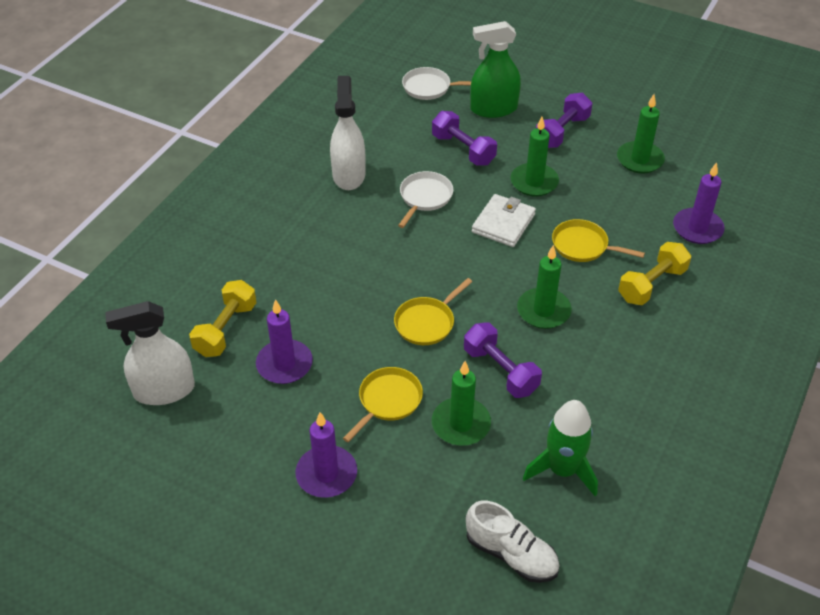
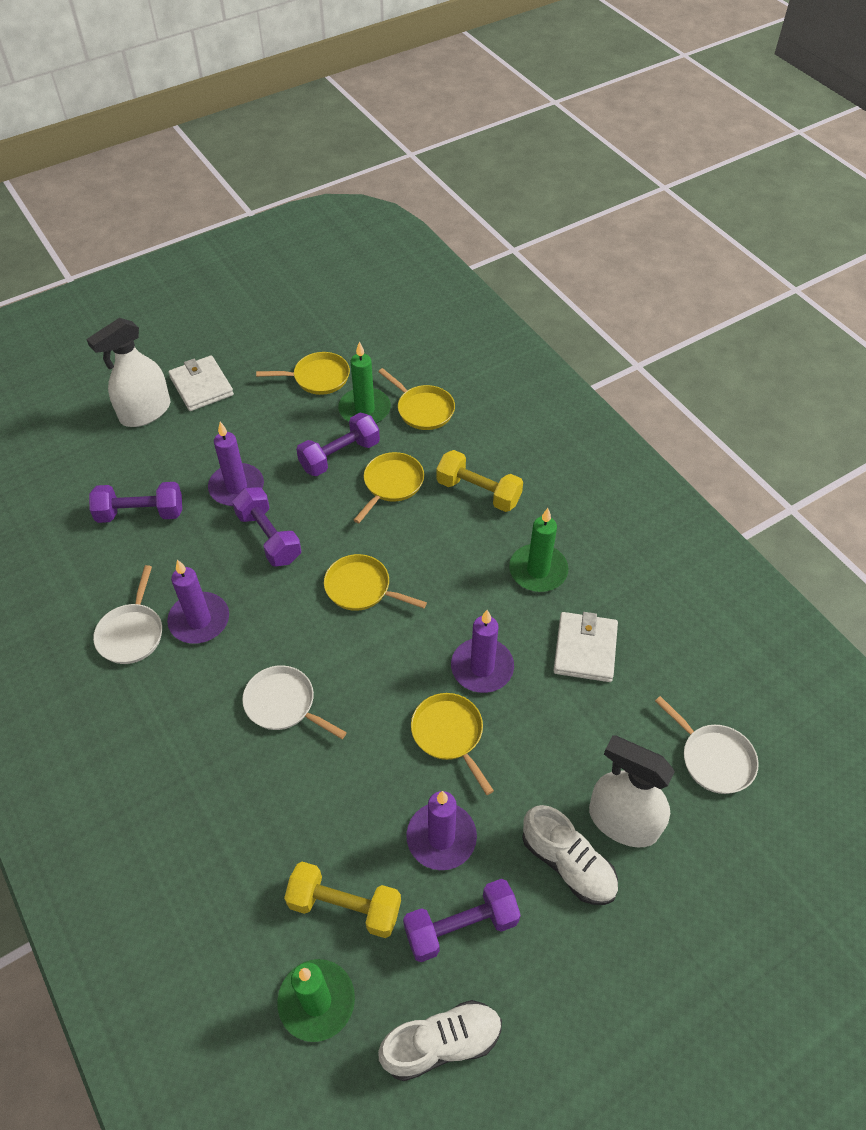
green candle: [432,361,491,446] [511,117,559,197] [517,245,572,329] [617,94,665,174] = 4 -> [277,959,355,1042] [338,341,391,424] [509,508,569,592] = 3
green rocket: [523,400,598,496] = 1 -> none = 0
green spray bottle: [471,21,521,118] = 1 -> none = 0
purple candle: [256,299,313,384] [295,412,357,498] [673,162,725,244] = 3 -> [167,560,229,644] [208,422,264,506] [406,791,477,870] [451,610,514,693] = 4
purple dumbbell: [432,111,497,165] [464,322,542,398] [536,93,592,148] = 3 -> [89,482,182,523] [232,487,301,566] [296,413,380,476] [403,879,521,962] = 4
white pan: [398,171,453,228] [402,67,471,100] = 2 -> [93,565,162,664] [242,665,347,739] [655,696,759,794] = 3
white shoe: [466,501,560,583] = 1 -> [378,1000,502,1081] [522,805,618,905] = 2
white wallet: [472,194,536,247] = 1 -> [168,355,234,411] [553,612,618,682] = 2
yellow pan: [343,367,423,442] [394,278,473,345] [552,219,645,262] = 3 -> [256,352,350,395] [324,554,427,611] [354,452,424,523] [378,368,455,430] [411,693,494,795] = 5

